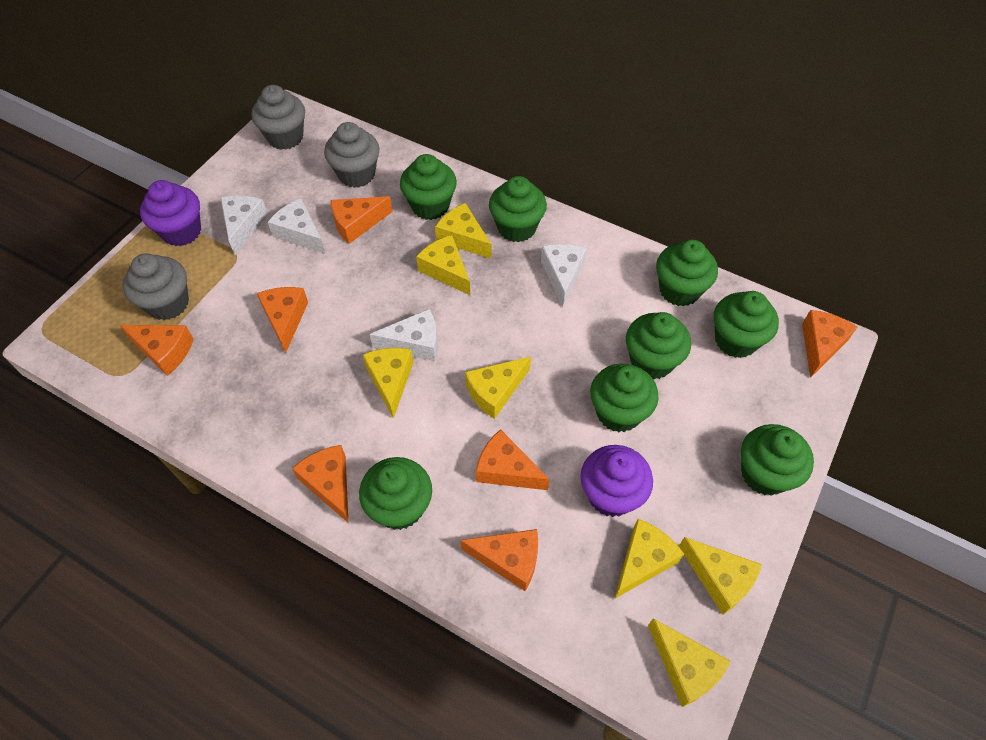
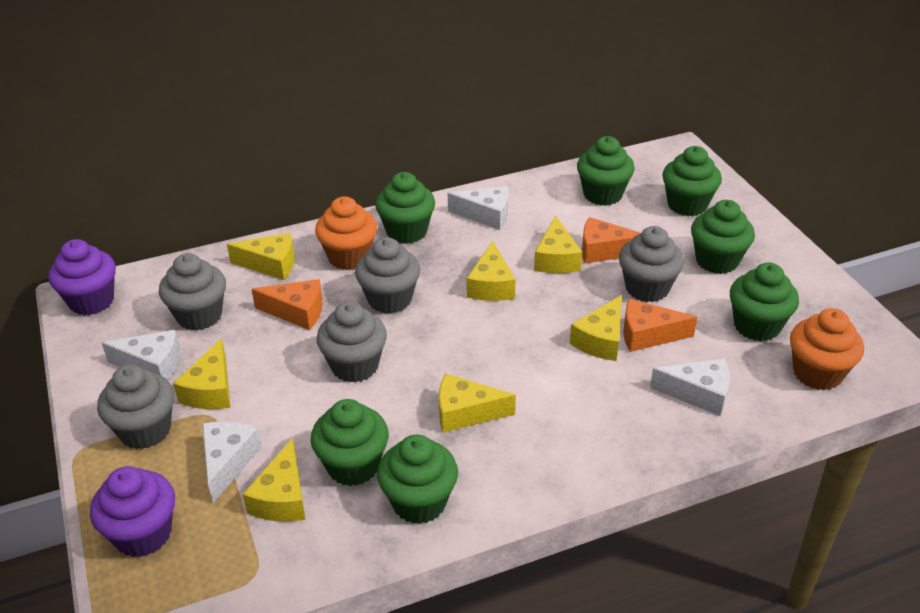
green cupcake: [359,457,432,530] [400,154,457,220] [489,176,547,242] [590,364,659,432] [626,312,691,379] [656,240,718,306] [714,291,779,358] [741,424,814,496] = 8 -> [311,399,389,486] [375,172,435,244] [377,434,458,524] [577,136,635,206] [662,146,722,216] [691,200,755,274] [730,263,799,341] = 7
grey cupcake: [123,253,189,320] [252,85,305,150] [324,122,380,188] = 3 -> [97,365,174,449] [159,253,226,331] [316,302,387,383] [355,237,420,314] [619,226,684,302] = 5
orange cheese: [120,325,194,376] [257,287,308,353] [292,445,348,522] [331,196,393,244] [461,529,538,591] [476,429,550,490] [802,310,857,378] = 7 -> [251,279,323,330] [582,217,640,263] [623,299,697,352] = 3
orange cupcake: none = 0 -> [315,196,377,270] [790,308,864,390] = 2

